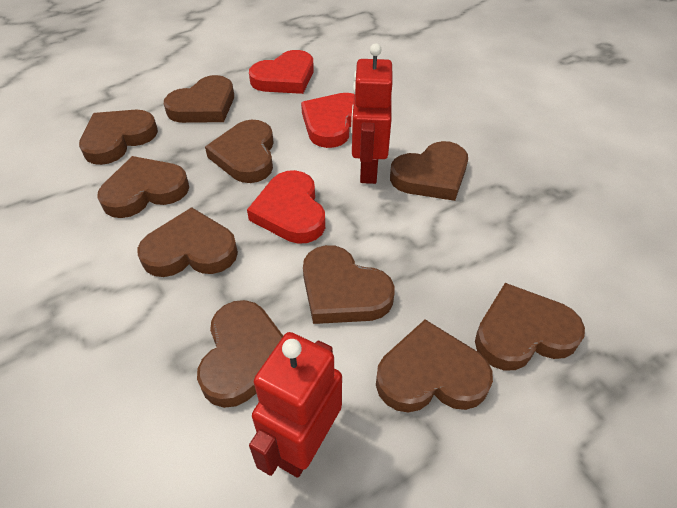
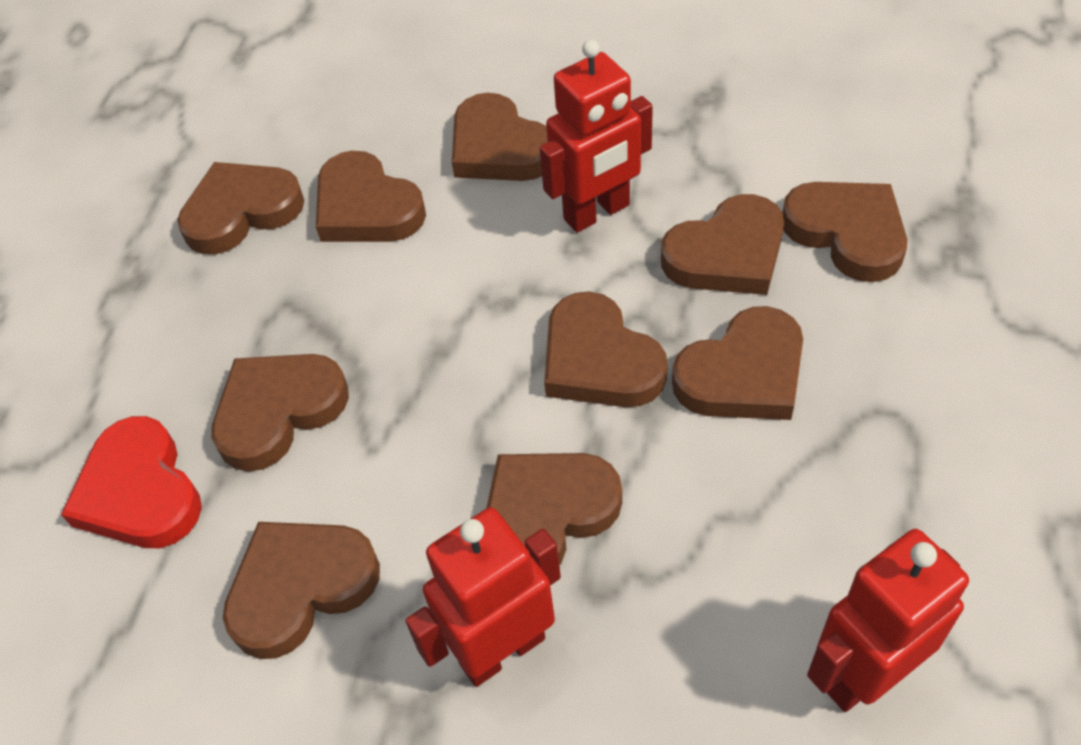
red heart: [247,170,325,244] [249,50,314,94] [301,93,354,148] = 3 -> [61,416,202,548] = 1
red robot: [249,332,342,478] [351,43,393,184] = 2 -> [406,507,561,687] [540,40,653,232] [807,529,969,712] = 3

